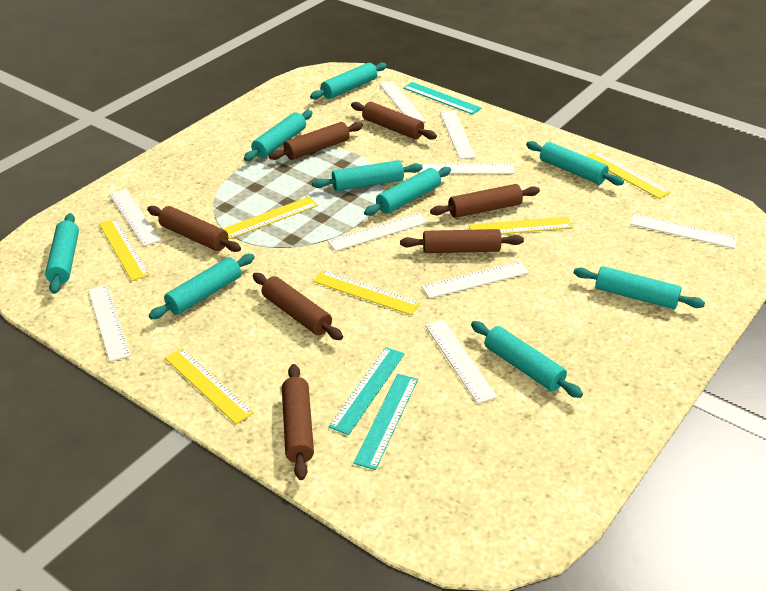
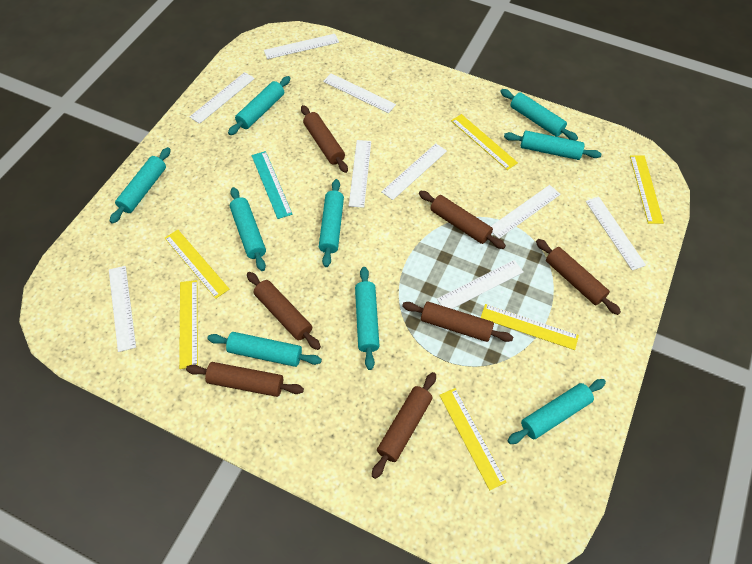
turquoise ruler: [329,347,404,435] [353,374,418,470] [403,82,481,115] = 3 -> [252,151,293,219] = 1

